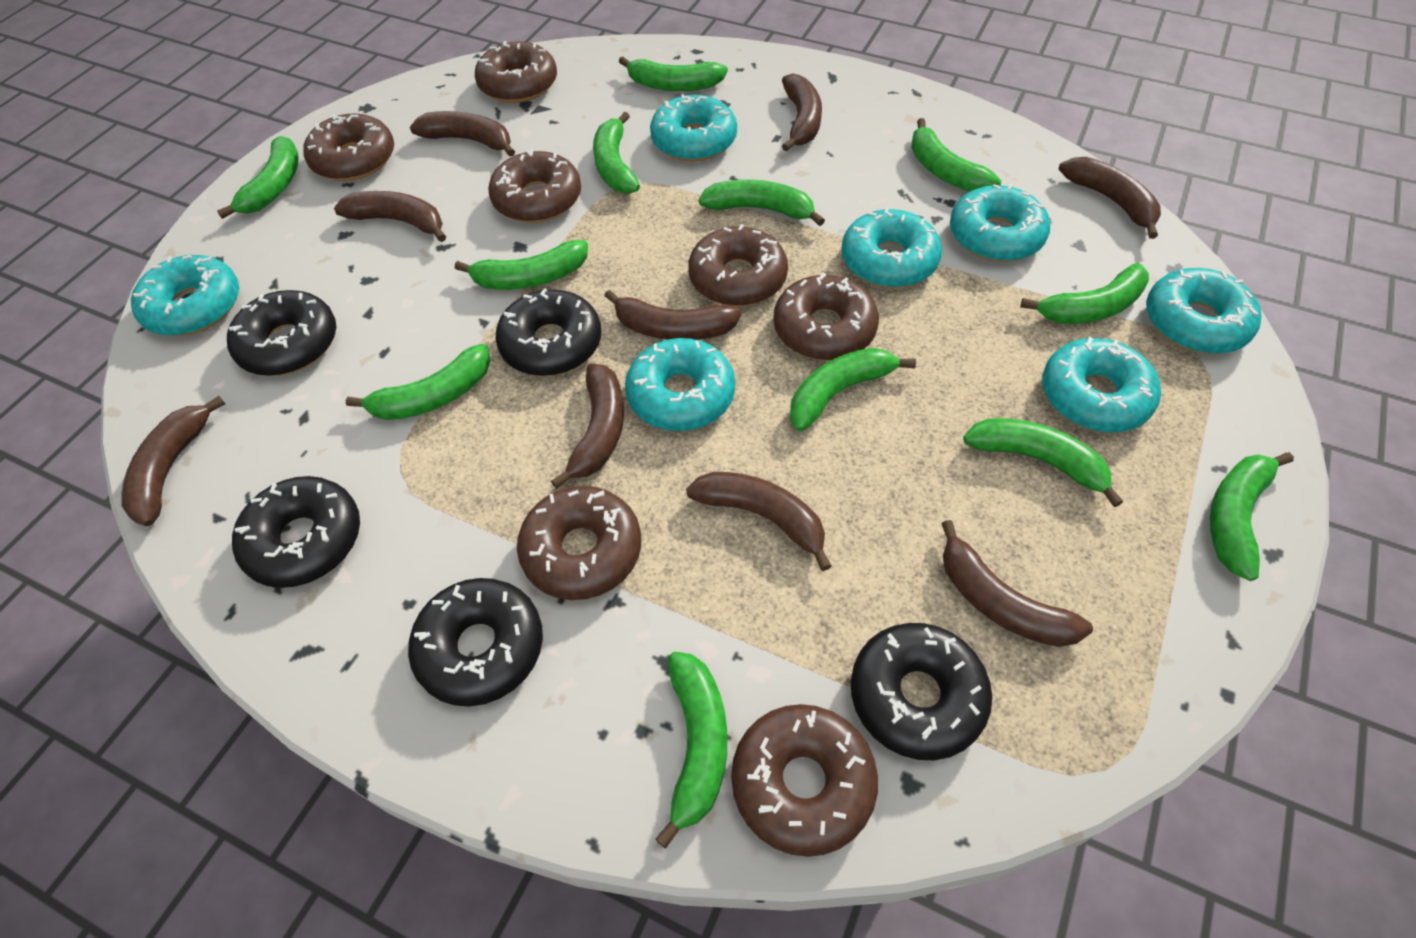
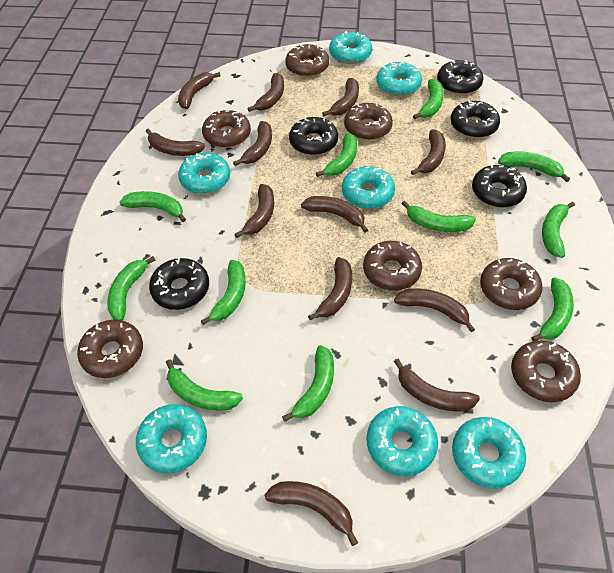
brown banana: [121,396,225,526] [334,191,446,242] [410,111,515,157] [551,363,624,489] [604,290,742,340] [686,472,831,571] [782,73,822,152] [941,520,1093,647] [1059,157,1161,239] = 9 -> [146,129,205,156] [178,72,221,109] [233,121,272,166] [234,184,274,238] [247,73,284,112] [265,481,358,546] [301,196,368,233] [308,257,352,321] [322,78,359,116] [394,288,475,332] [394,359,480,412] [411,129,446,175] = 12
green banana: [217,136,299,219] [345,344,490,420] [455,240,588,290] [593,112,640,194] [619,56,728,91] [655,651,727,849] [698,179,825,226] [790,348,916,432] [911,118,1001,192] [963,418,1123,507] [1020,263,1149,324] [1210,452,1294,581] = 12 -> [107,256,155,321] [120,191,186,222] [166,359,243,411] [201,260,246,325] [282,345,334,422] [316,133,357,177] [402,201,476,232] [413,79,444,119] [498,152,570,182] [531,277,574,341] [542,202,575,258] = 11

